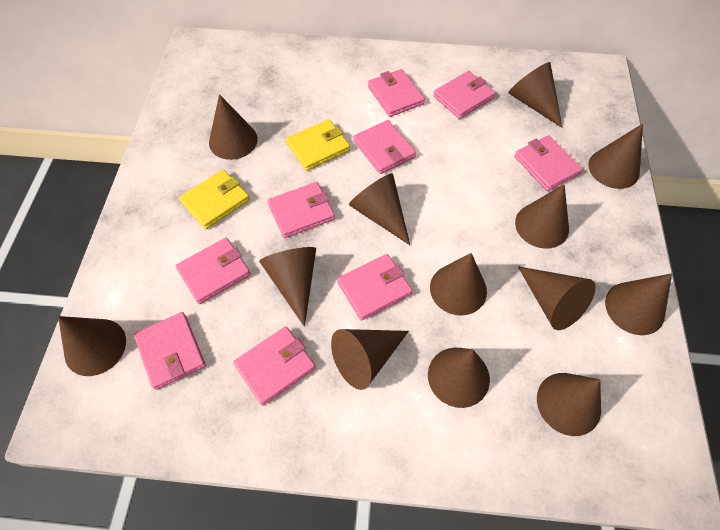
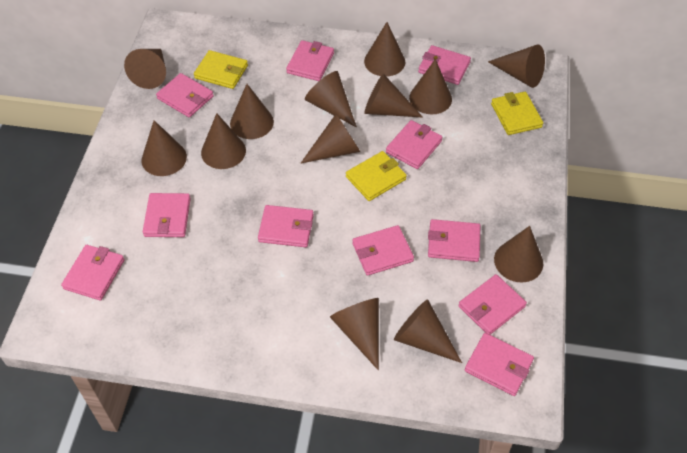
pink wallet: [134,312,206,390] [175,238,251,304] [233,327,316,406] [268,182,335,238] [337,254,412,321] [354,120,416,174] [368,69,425,117] [433,71,495,119] [514,135,582,191] = 9 -> [61,245,125,301] [143,193,191,237] [156,73,214,117] [258,205,314,247] [286,40,334,81] [352,225,414,276] [386,120,443,169] [418,45,471,85] [428,219,480,262] [458,274,527,335] [465,333,534,396] = 11
yellow wallet: [179,170,250,229] [286,119,350,171] = 2 -> [194,50,248,89] [346,151,407,201] [491,92,543,135] = 3

